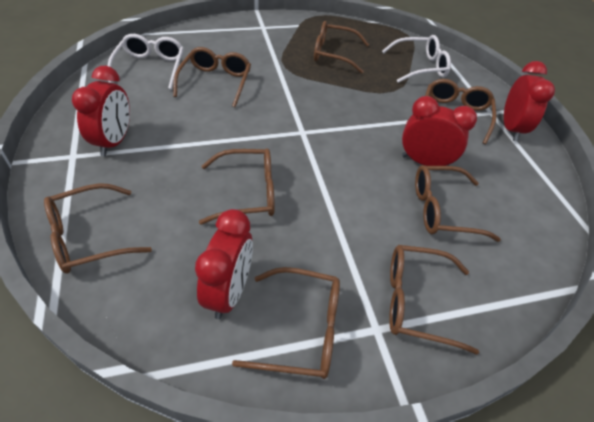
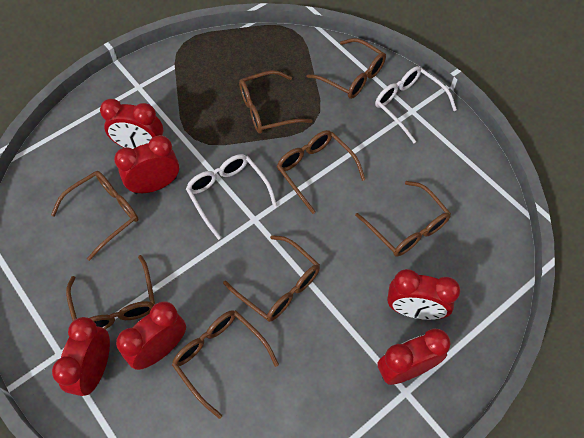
red clock: [72,66,130,156] [195,209,253,319] [402,96,477,166] [504,61,555,141] = 4 -> [52,317,110,396] [100,99,163,149] [114,135,179,194] [116,301,186,370] [378,329,451,385] [387,269,460,320] = 6

